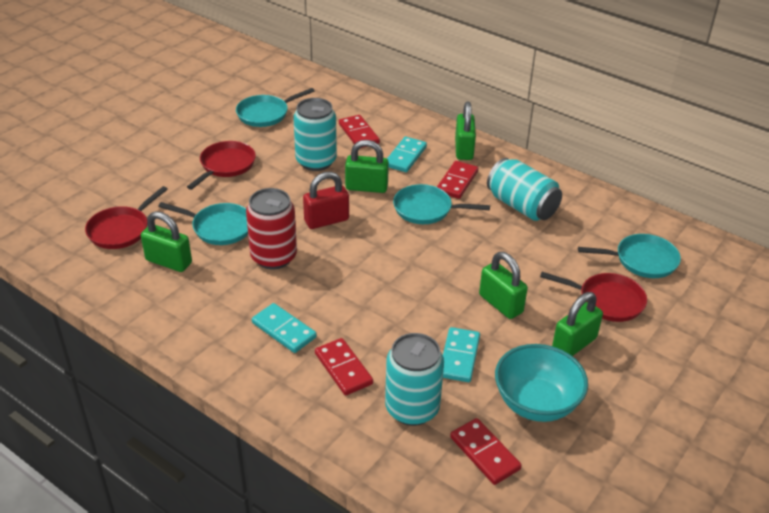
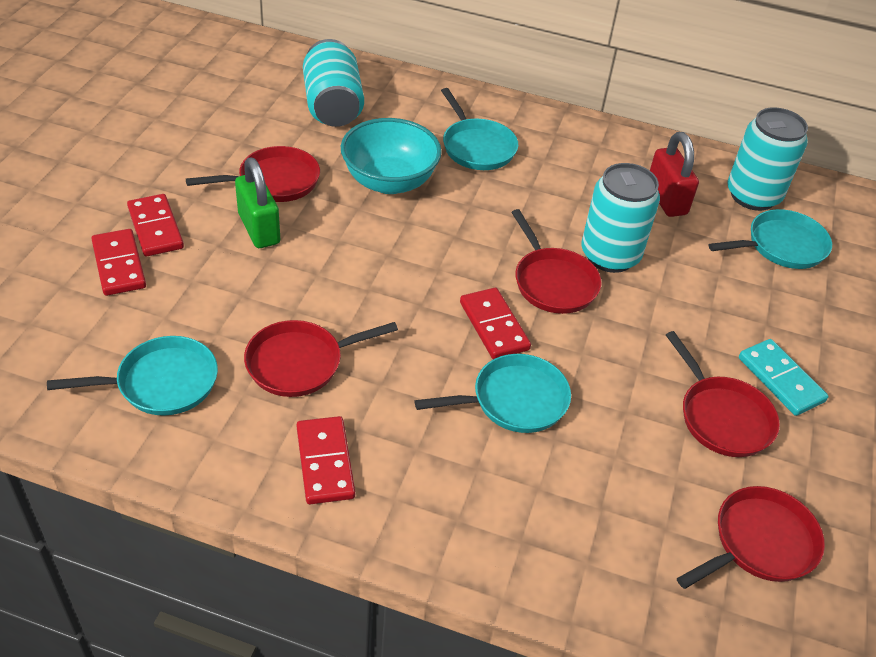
green padlock: [141,211,192,272] [345,140,389,193] [455,102,476,160] [479,252,528,319] [552,292,603,356] = 5 -> [235,157,280,248] = 1
red can: [246,188,297,269] = 1 -> none = 0
red pan: [85,186,168,249] [187,141,256,190] [540,272,647,322] = 3 -> [186,146,320,202] [244,320,398,397] [511,209,602,314] [666,331,780,457] [677,486,825,589] = 5
turquoise domino: [252,303,317,353] [387,137,427,172] [443,327,480,382] = 3 -> [739,339,828,416] = 1

